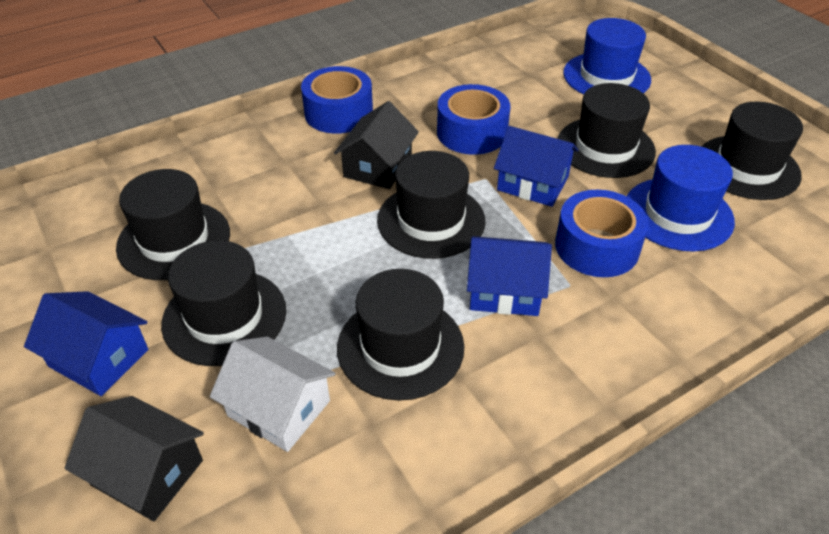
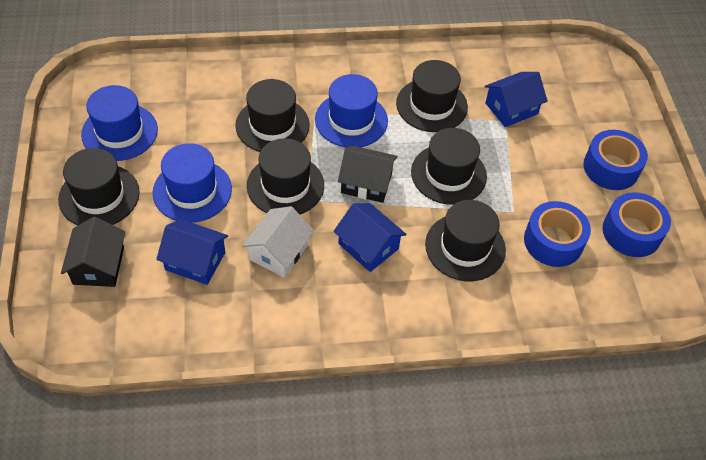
blue hat: [563,18,651,94] [627,145,735,252] = 2 -> [81,85,158,161] [152,143,232,223] [315,74,388,148] = 3

